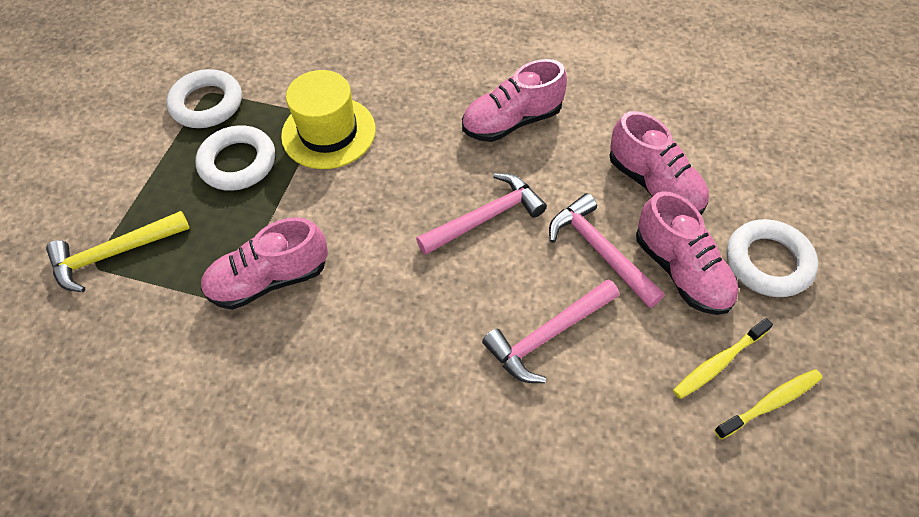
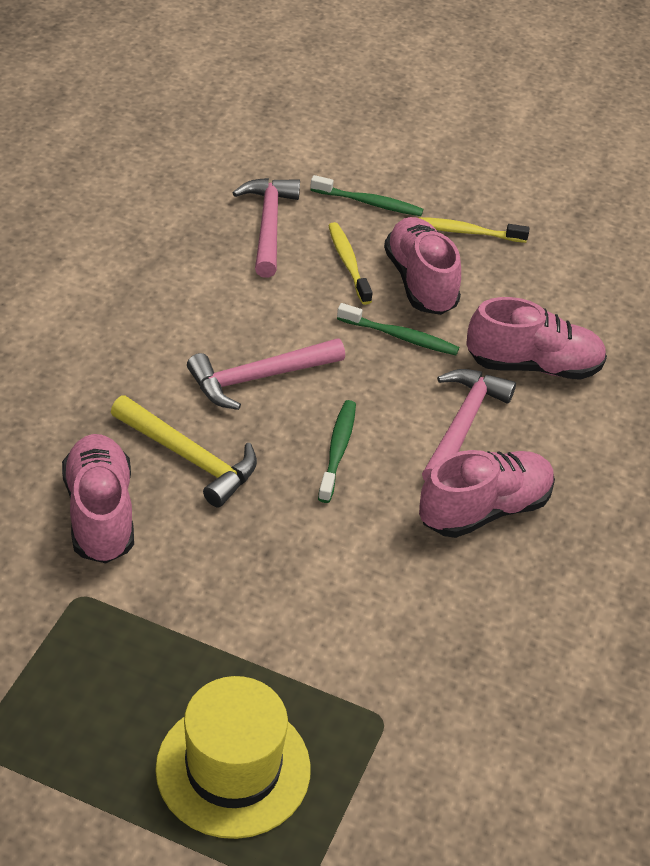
green toothbrush: none = 0 -> [310,175,423,216] [318,400,356,503] [337,303,459,355] = 3
white ring: [166,69,242,128] [195,125,275,191] [726,219,819,297] = 3 -> none = 0

